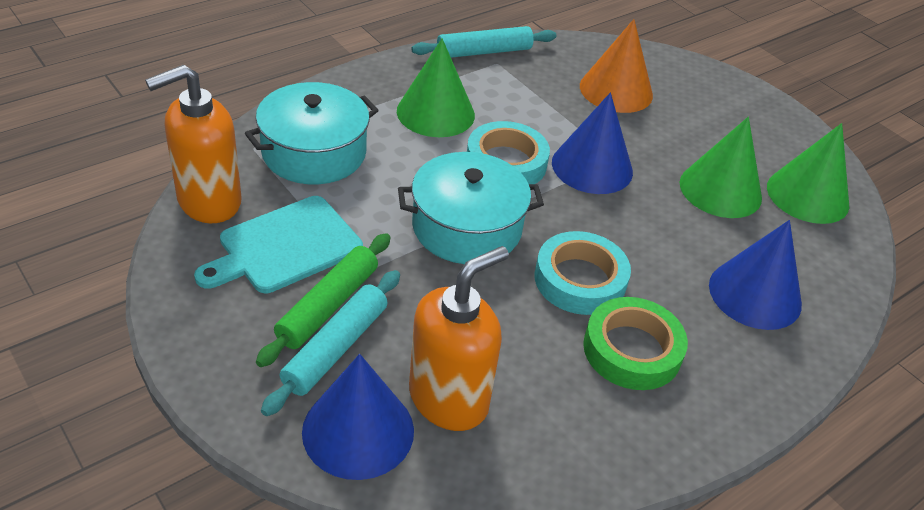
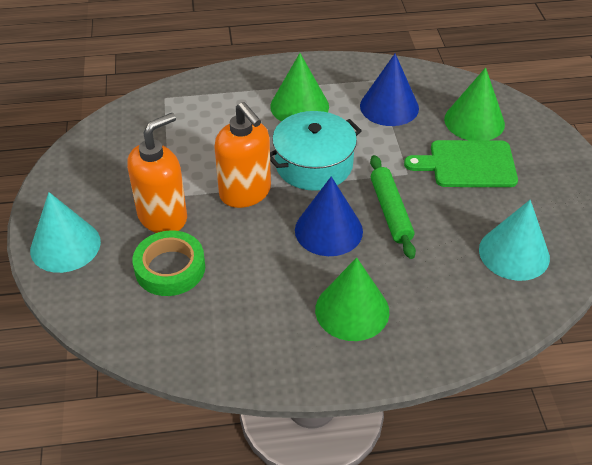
blue cone: [302,354,414,480] [552,93,633,194] [709,220,802,330] = 3 -> [295,176,363,256] [360,54,419,126] = 2
green cutting board: none = 0 -> [404,140,518,187] = 1
orange cone: [580,19,653,113] = 1 -> none = 0
turquoise cone: none = 0 -> [30,192,101,273] [479,200,550,281] = 2
turquoise cutting board: [194,196,363,293] = 1 -> none = 0
turquoise pot: [245,82,379,184] [398,152,544,264] = 2 -> [270,111,362,191] = 1
turquoise rolling pin: [261,270,400,416] [411,26,556,58] = 2 -> none = 0
turquoise tape: [467,121,550,184] [535,231,631,315] = 2 -> none = 0

